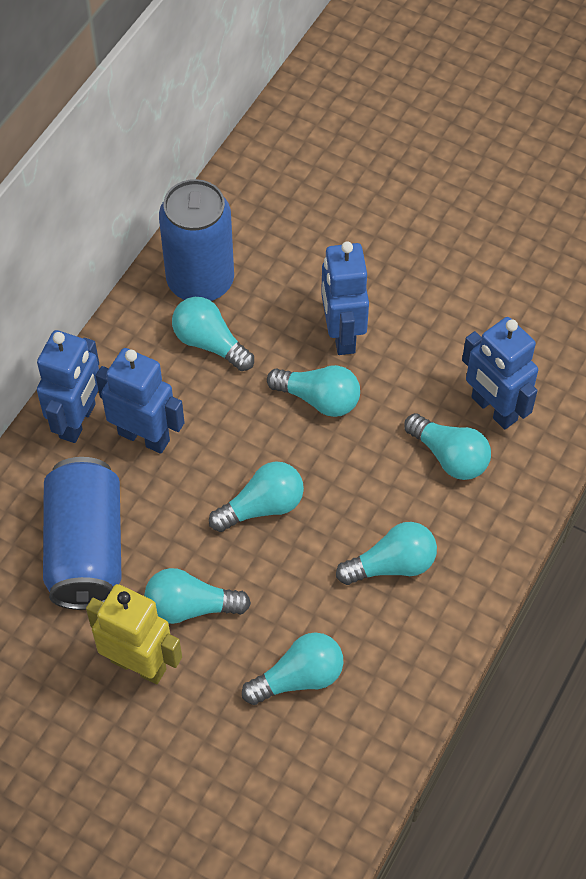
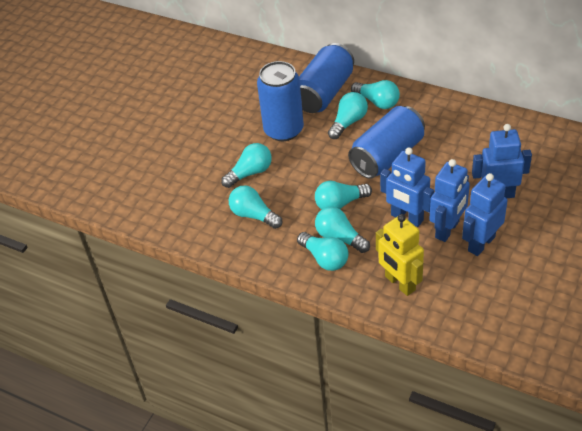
blue can: [43,457,122,610] [159,179,234,301] = 2 -> [257,61,304,141] [299,43,354,113] [348,106,425,179] = 3

